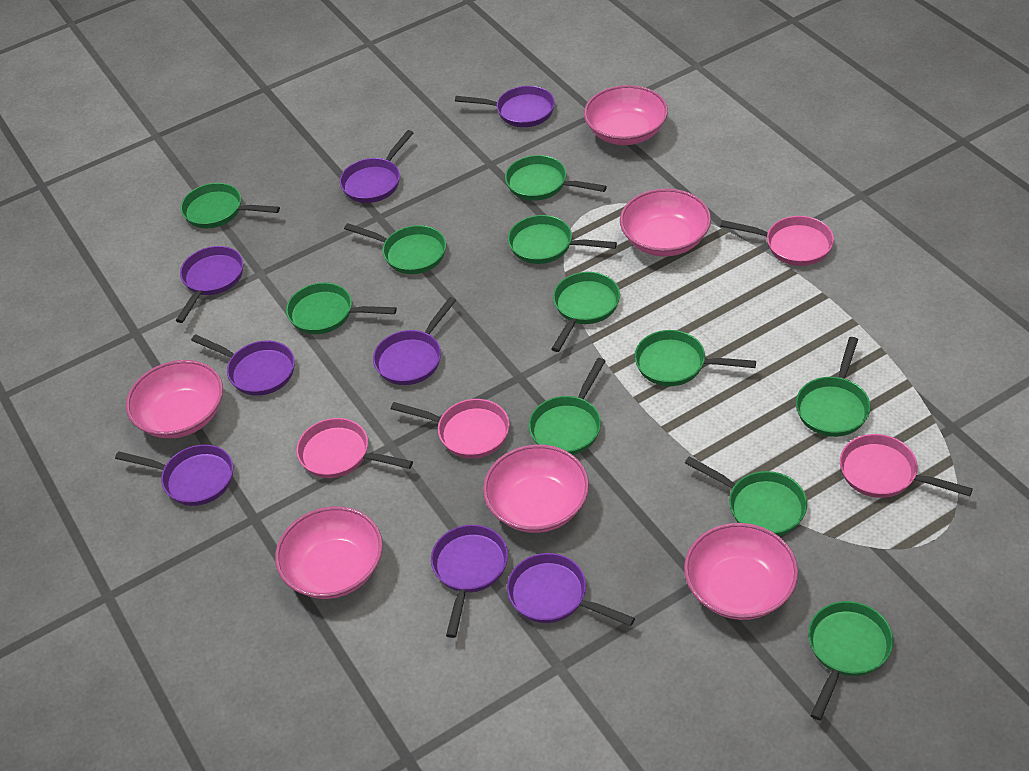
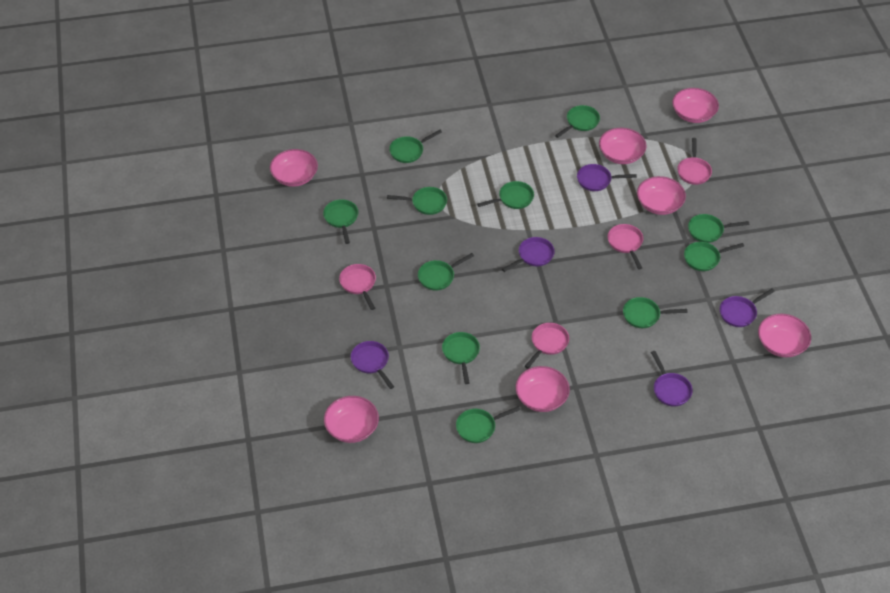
pink bowl: [126,360,223,438] [275,506,383,599] [483,445,589,533] [584,85,668,145] [620,188,711,257] [684,523,798,620] = 6 -> [270,149,318,187] [324,396,379,443] [515,366,570,412] [599,128,647,164] [637,176,686,215] [672,88,719,123] [758,314,811,357] = 7
purple pan: [115,444,233,506] [176,246,243,323] [191,334,295,396] [340,130,413,203] [373,297,456,385] [431,525,508,638] [455,86,555,127] [507,553,635,626] = 8 -> [351,341,394,389] [502,237,555,272] [577,164,637,191] [651,351,693,407] [720,288,775,327] = 5

